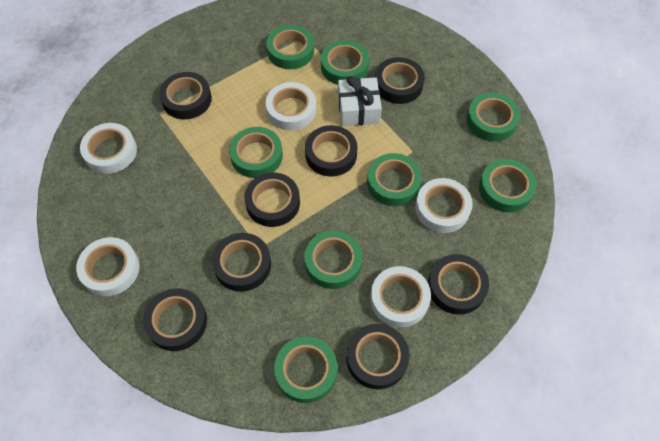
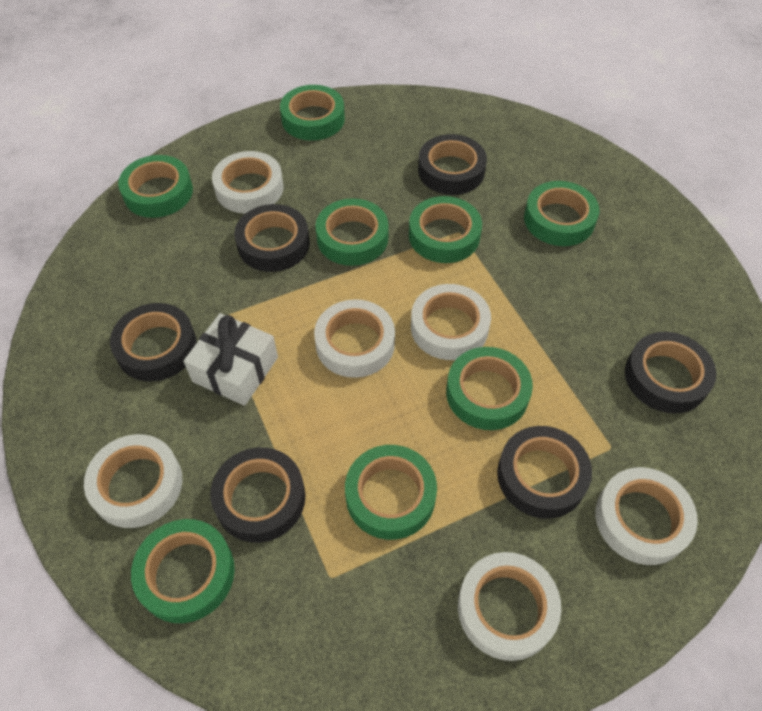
black tape: [143,288,207,351] [159,72,212,119] [212,233,271,292] [244,173,300,227] [305,125,357,177] [346,324,409,389] [375,57,425,104] [428,254,489,315] = 8 -> [110,303,197,381] [210,447,305,543] [234,204,310,272] [418,134,487,195] [497,426,592,519] [625,332,716,413] = 6
white tape: [76,237,140,296] [80,123,137,174] [265,82,316,130] [370,266,431,328] [415,178,473,233] = 5 -> [84,434,182,528] [212,151,284,213] [314,299,395,378] [411,284,491,360] [458,552,561,661] [595,467,698,565] = 6

